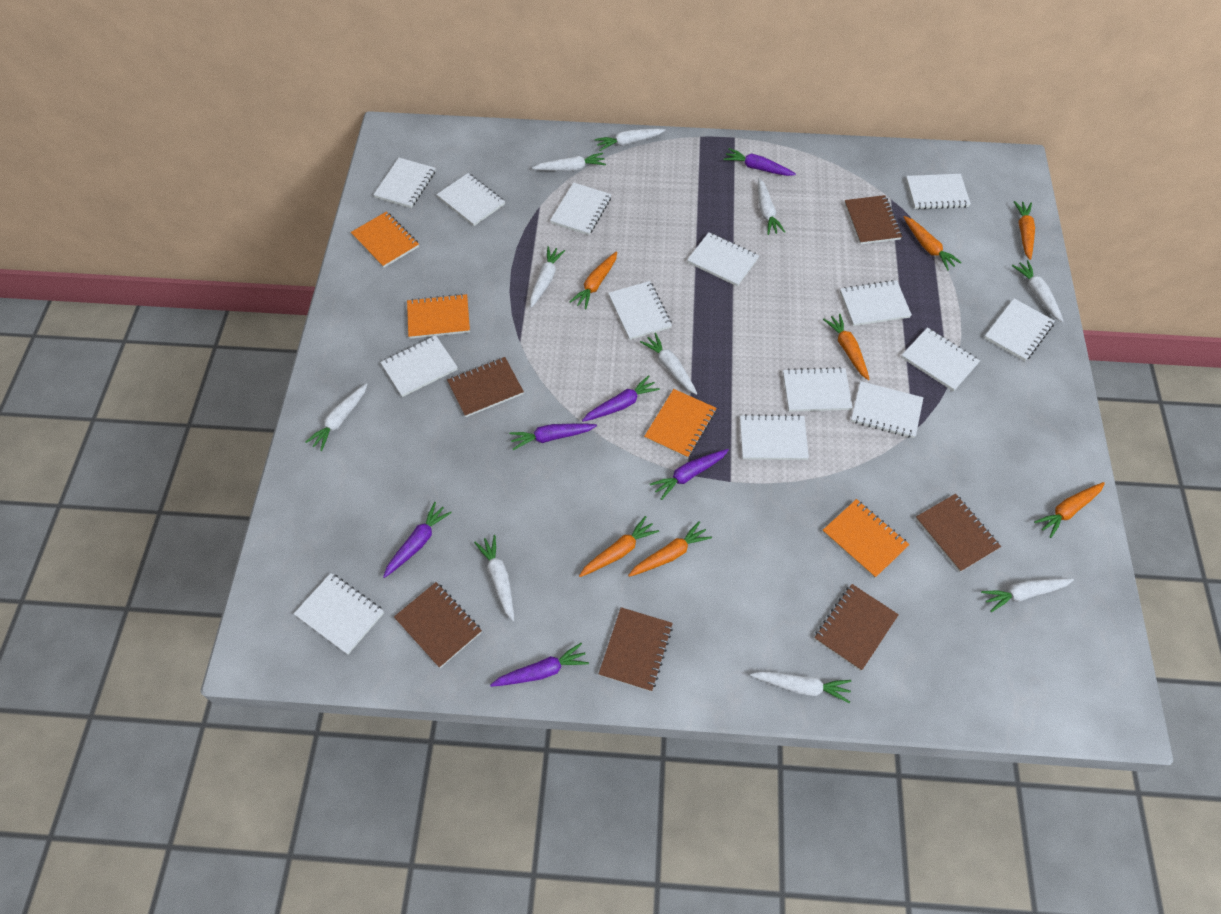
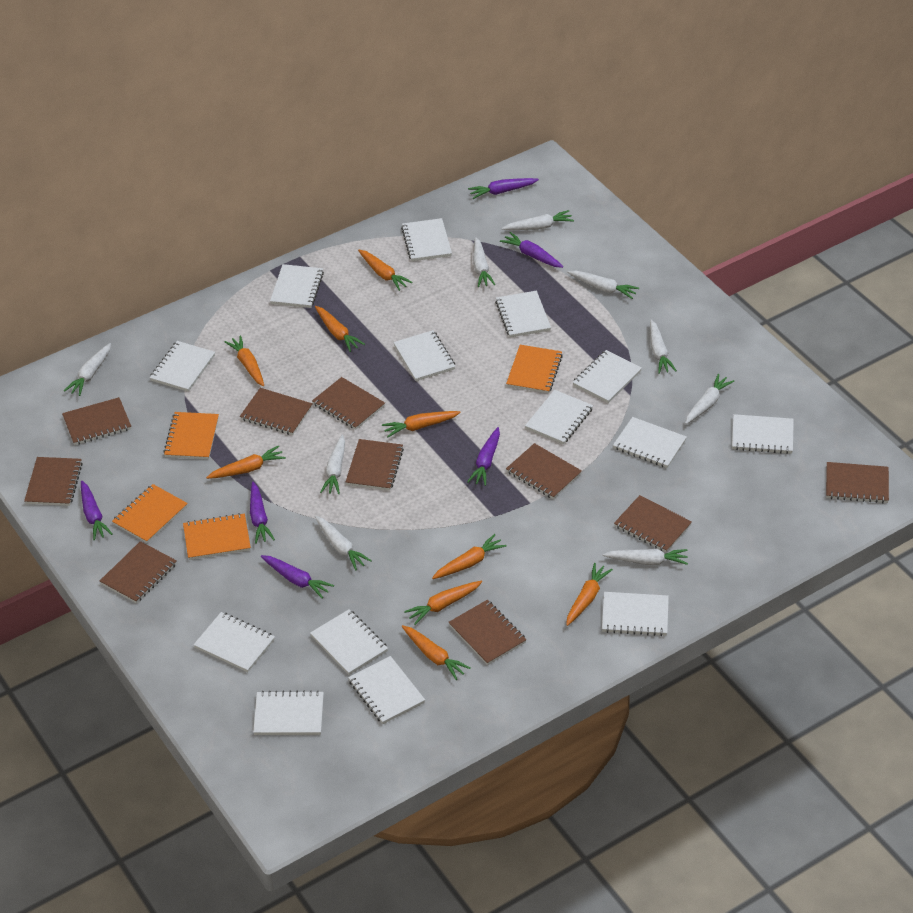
brown notebook: [394,582,482,668] [447,357,524,417] [599,607,673,692] [814,584,899,671] [844,195,902,244] [916,494,1001,572] = 6 -> [24,457,83,506] [62,397,131,445] [100,541,177,603] [240,388,313,435] [312,377,385,430] [346,439,404,491] [448,600,527,665] [506,443,582,499] [614,495,692,553] [826,462,889,503] = 10
orange carrot: [570,251,617,309] [579,516,659,577] [628,521,712,577] [823,314,870,380] [904,216,962,271] [1014,201,1035,260] [1034,482,1105,538] = 7 -> [206,446,286,479] [224,335,264,386] [315,306,365,352] [358,249,413,291] [382,411,461,438] [402,625,471,680] [404,581,482,625] [432,534,507,579] [566,563,613,626] = 9
white carrot: [305,383,367,451] [474,535,514,621] [530,246,565,308] [532,153,606,171] [595,128,665,151] [640,333,697,395] [750,671,851,703] [758,178,785,235] [981,578,1074,612] [1012,260,1064,322] = 10 -> [64,343,111,396] [315,516,372,570] [320,434,345,494] [473,237,496,287] [501,210,574,230] [567,271,639,299] [603,549,688,565] [650,320,677,374] [685,374,734,424] = 9

